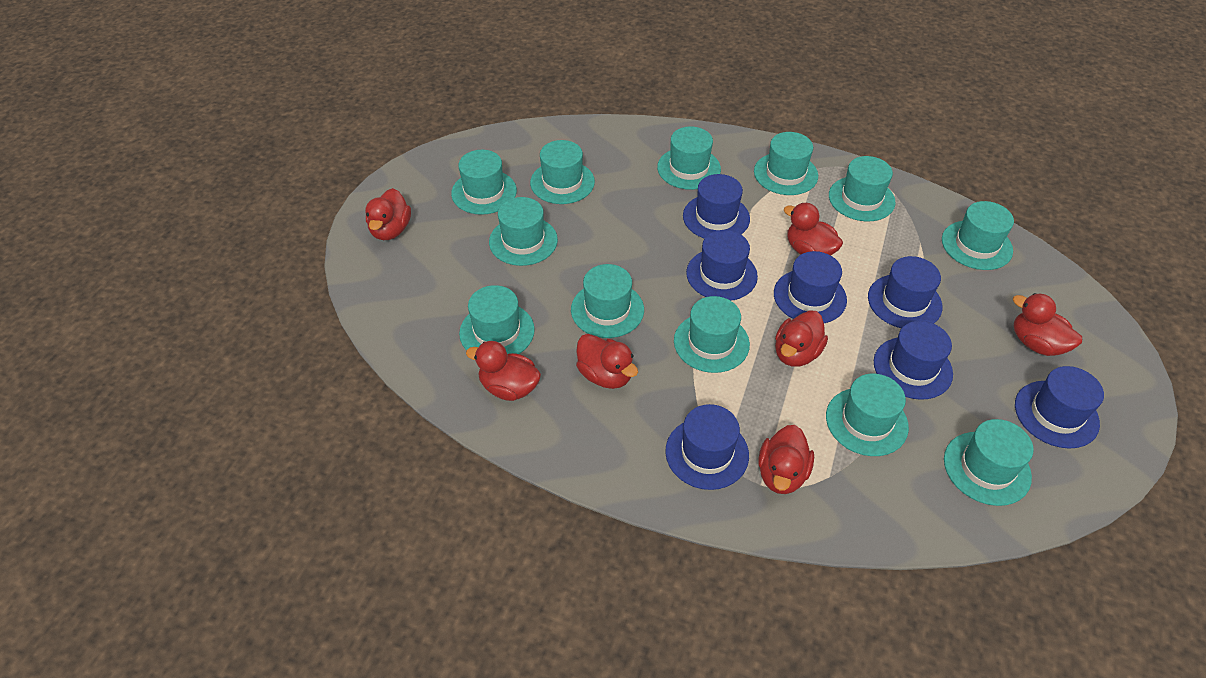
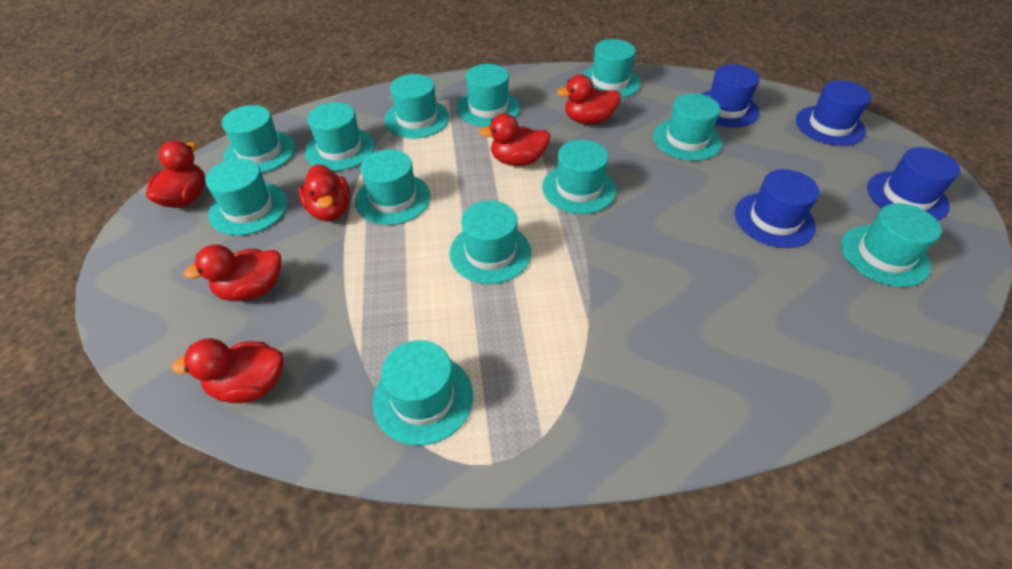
blue hat: [665,404,749,490] [683,174,750,239] [686,230,758,301] [774,251,847,323] [868,256,942,328] [874,321,953,400] [1015,366,1104,449] = 7 -> [702,64,760,128] [735,169,820,248] [796,80,871,146] [867,147,960,221] = 4
red duck: [365,188,411,240] [466,341,541,401] [576,334,638,389] [758,425,814,494] [775,310,828,367] [783,203,843,255] [1013,293,1082,356] = 7 -> [146,141,206,208] [171,338,284,403] [183,245,281,301] [298,164,350,221] [479,113,550,166] [557,75,621,124] = 6

